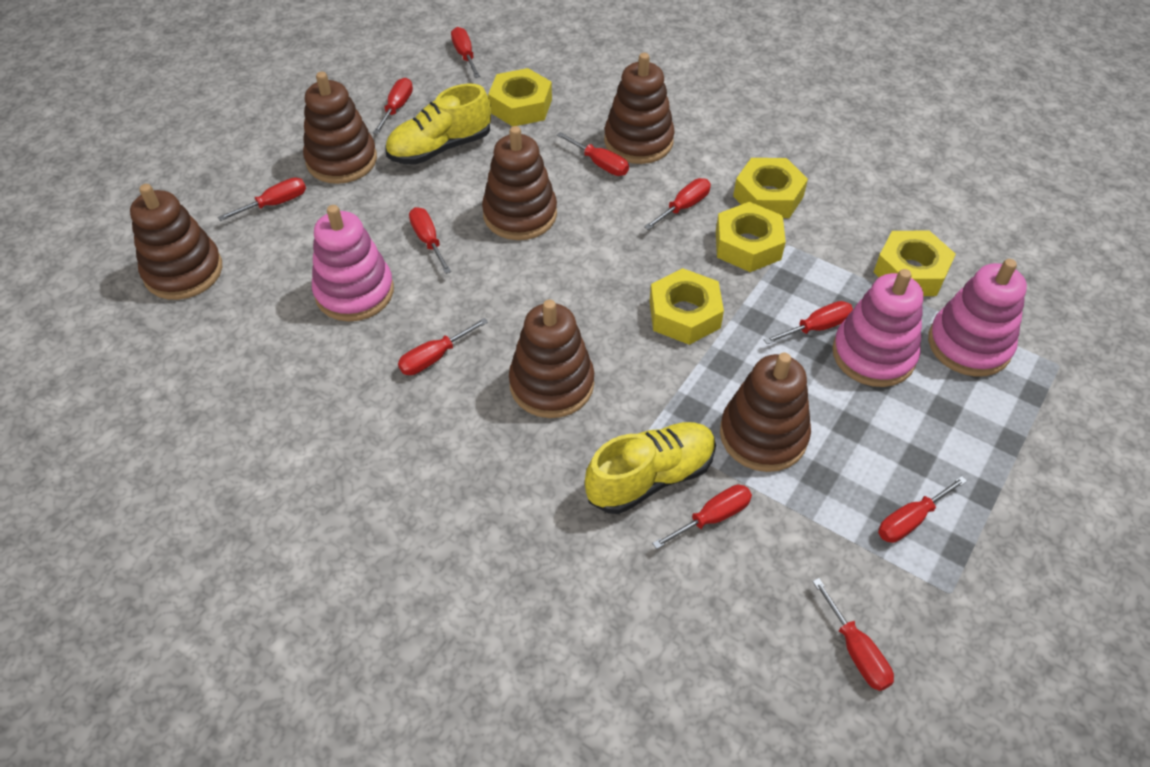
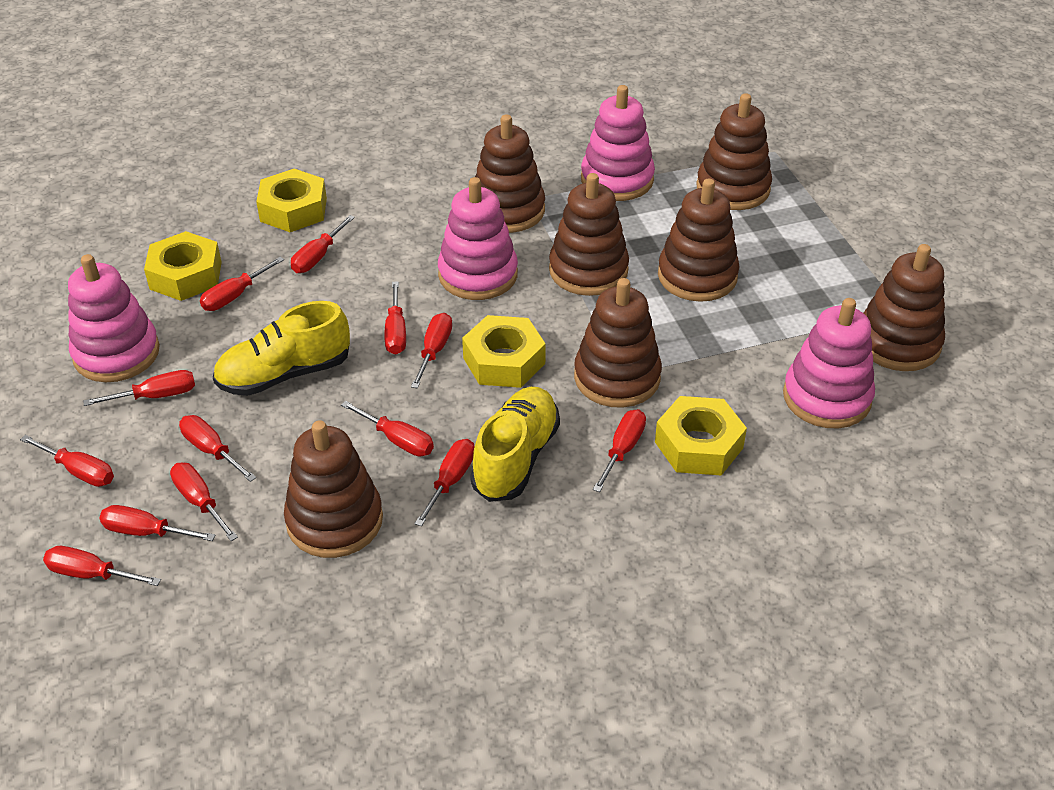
brown stacking toy: [130,184,222,300] [303,72,377,184] [482,126,557,240] [509,300,594,418] [604,53,675,164] [720,353,811,472] = 6 -> [284,420,383,558] [475,115,545,233] [549,173,629,296] [574,278,662,408] [658,179,739,302] [696,93,772,210] [864,244,945,371] = 7
pink stacking toy: [312,205,394,321] [832,269,923,387] [928,259,1027,377] = 3 -> [68,254,160,382] [438,177,518,300] [581,85,655,201] [783,298,875,428] = 4
red screwdriver: [218,178,306,221] [373,78,413,134] [398,318,488,375] [409,207,451,274] [451,27,480,78] [557,132,629,176] [644,178,711,230] [652,485,752,549] [764,301,853,344] [812,578,894,691] [878,476,967,543] = 11 -> [20,435,114,487] [43,546,161,586] [83,370,195,406] [99,505,216,541] [170,463,238,541] [179,415,256,482] [200,257,284,311] [291,215,355,273] [341,401,434,457] [384,281,406,355] [411,313,452,388] [415,439,475,526] [593,409,646,492] = 13
yellow nut: [488,68,552,126] [650,268,724,345] [716,202,786,272] [733,158,808,218] [874,231,956,296] = 5 -> [144,231,222,301] [256,169,327,232] [462,315,546,388] [655,396,747,476] = 4

